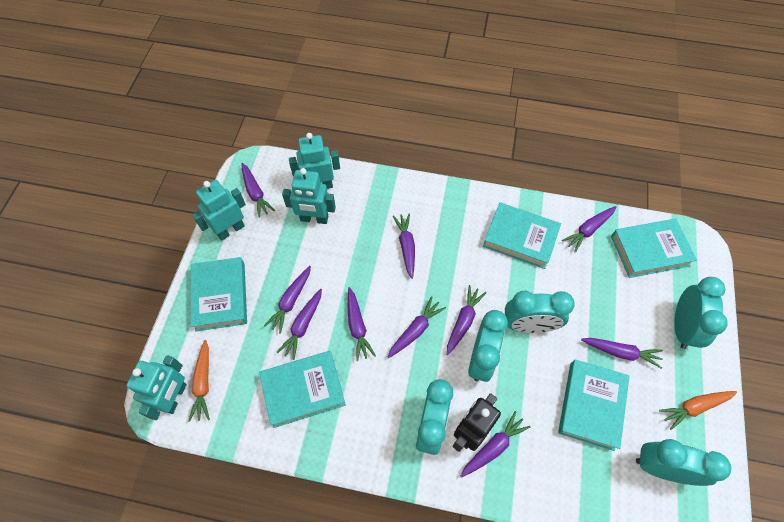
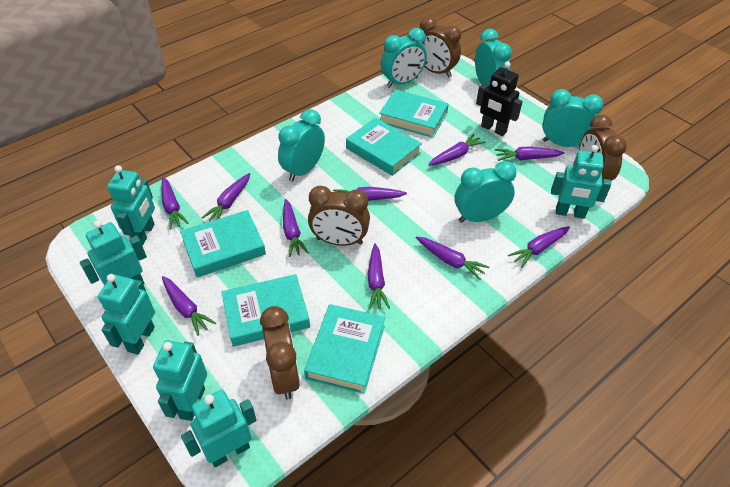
brown clock: none = 0 -> [260,306,300,400] [308,186,370,246] [419,17,461,77] [580,115,627,181] = 4
orange carrot: [189,340,210,422] [659,391,737,430] = 2 -> none = 0
turquoise robot: [126,355,187,420] [192,180,246,241] [282,168,336,224] [289,133,340,189] = 4 -> [80,220,147,286] [98,274,155,354] [107,165,155,245] [153,340,207,421] [181,390,257,467] [551,145,611,219] = 6

